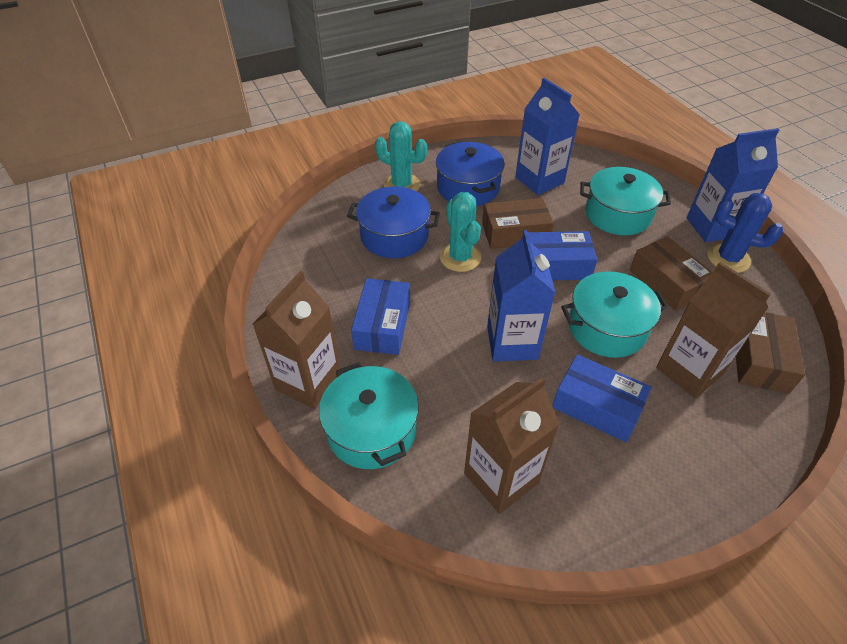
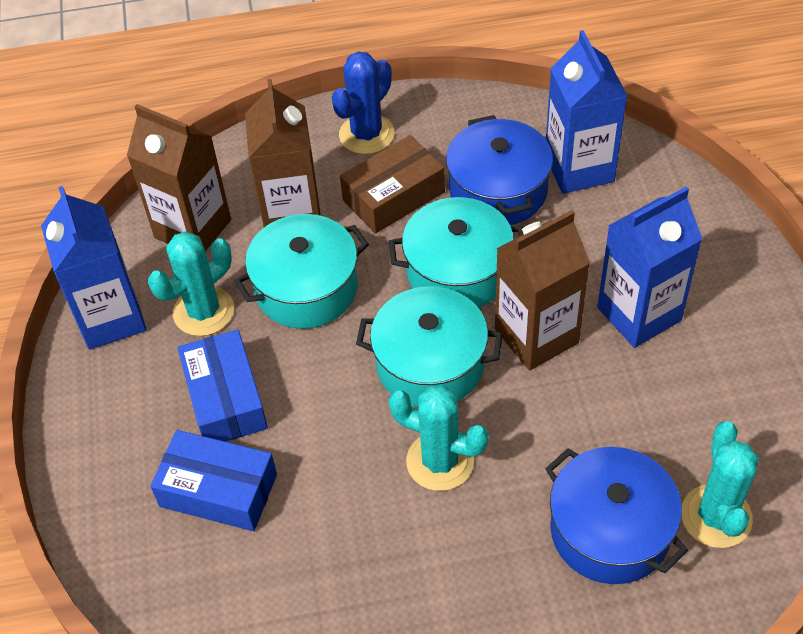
blue box: [351,278,410,355] [528,231,597,280] [552,354,652,442] = 3 -> [150,430,277,531] [178,329,268,442] = 2
brown box: [482,198,554,249] [630,236,713,311] [736,312,805,394] = 3 -> [340,135,445,234] = 1
turquoise cactus: [375,122,427,191] [440,192,481,272] = 2 -> [148,231,234,336] [389,385,489,491] [682,421,759,548] = 3

